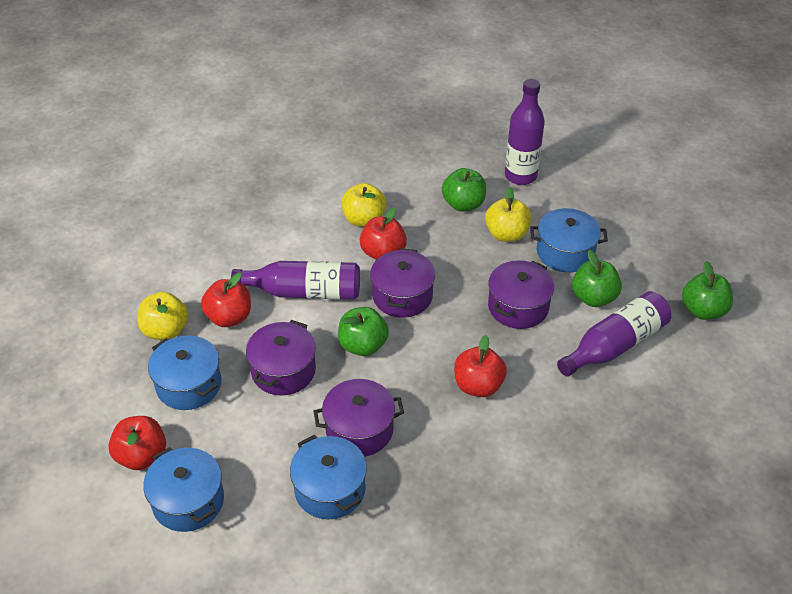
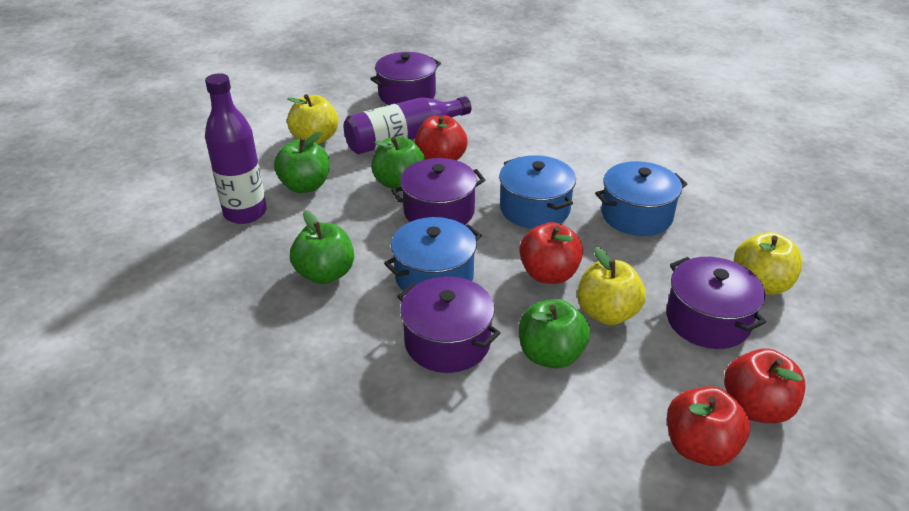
blue pot: [143,447,224,532] [148,335,221,410] [290,435,367,519] [530,208,608,273] = 4 -> [384,217,482,291] [499,155,576,229] [595,161,687,236] = 3
purple bottle: [231,261,360,300] [505,79,545,185] [557,291,671,377] = 3 -> [205,73,267,224] [344,96,471,154] = 2

